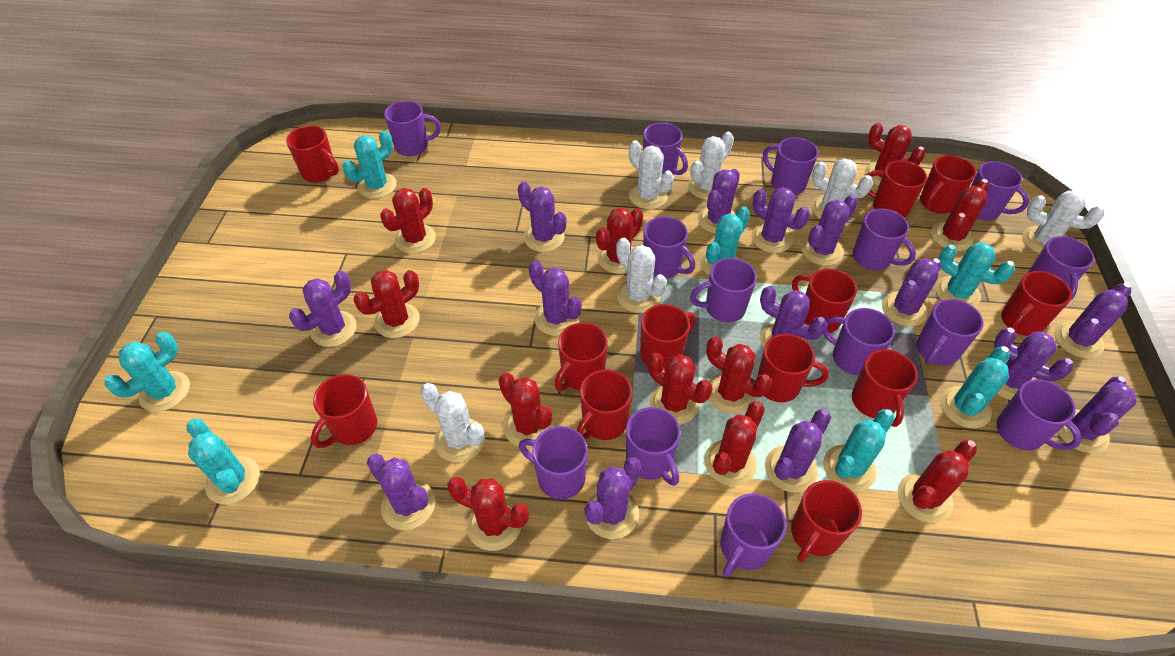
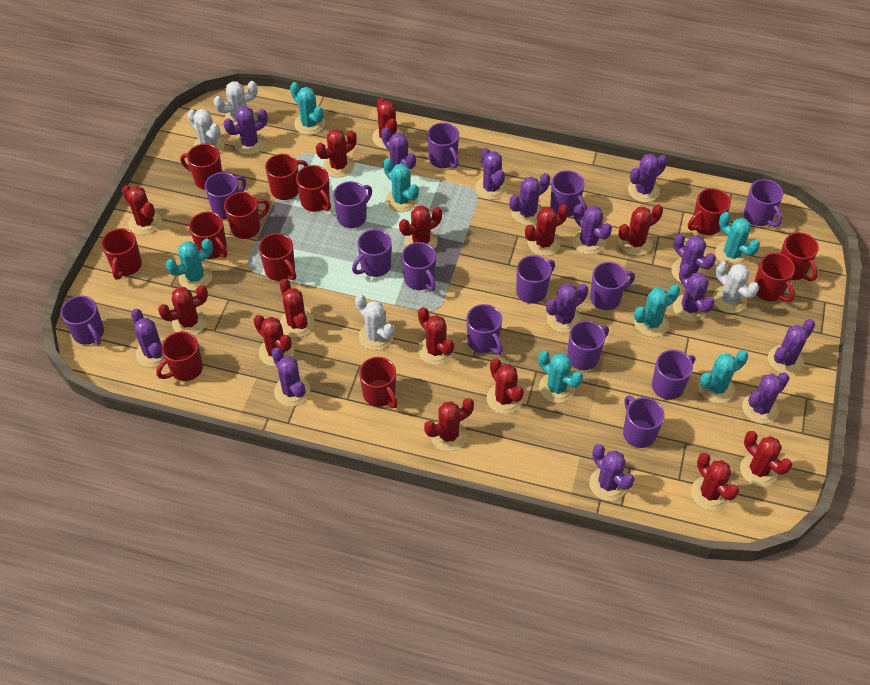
red cactus: [354,270,420,338] [380,188,436,253] [447,477,529,551] [499,373,553,448] [596,207,643,274] [648,353,713,425] [704,401,765,486] [706,336,772,414] [865,123,925,186] [898,440,977,523] [931,179,989,251] = 11 -> [122,185,161,235] [158,285,208,335] [253,315,294,367] [279,279,314,338] [316,129,357,178] [372,98,403,149] [399,205,442,249] [418,307,454,365] [424,398,474,451] [487,358,524,414] [525,204,569,256] [619,204,663,256] [691,453,739,510] [740,431,792,487] = 14
white cactus: [421,383,485,462] [616,238,667,313] [629,140,674,209] [688,132,734,200] [811,158,873,219] [1022,190,1105,254] = 6 -> [187,109,225,153] [214,81,258,125] [355,294,394,351] [713,261,759,313] = 4

